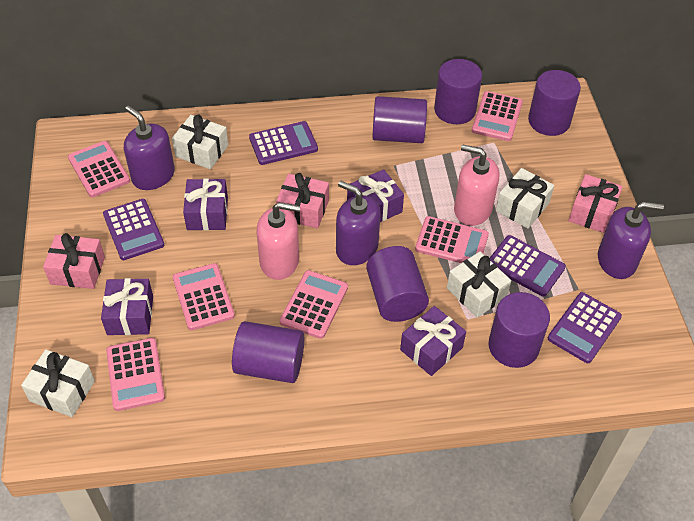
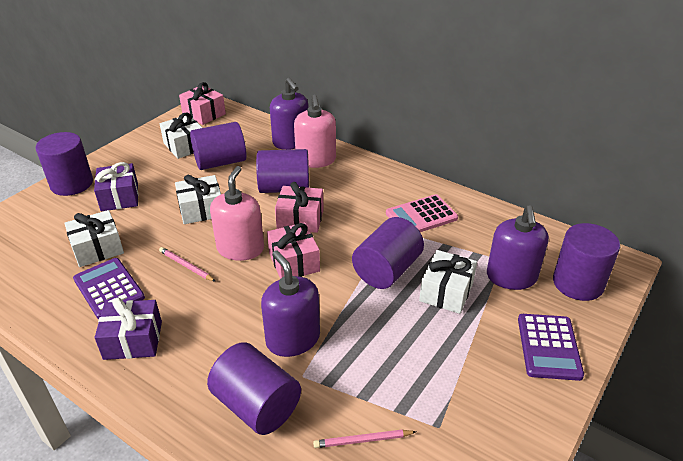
pink calculator: [68,141,130,197] [106,338,165,411] [173,263,235,331] [280,270,348,339] [415,216,489,263] [472,91,523,141] = 6 -> [386,194,458,232] = 1
pink pencil: none = 0 -> [159,247,216,282] [313,430,416,448] = 2
purple calculator: [103,199,164,260] [249,121,318,165] [490,235,566,297] [548,292,622,363] = 4 -> [73,258,145,319] [518,314,584,381] = 2
purple gift: [101,278,153,335] [183,178,228,230] [347,169,404,222] [400,306,466,376] = 4 -> [94,162,138,211] [94,298,162,360] = 2

